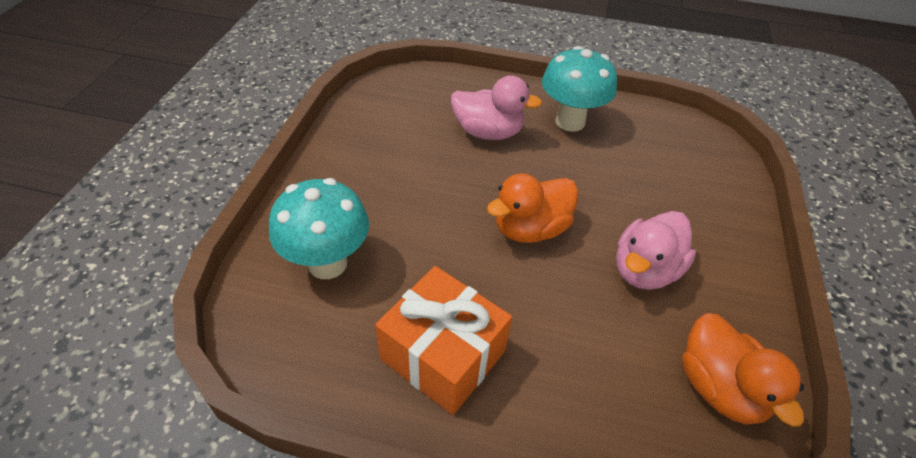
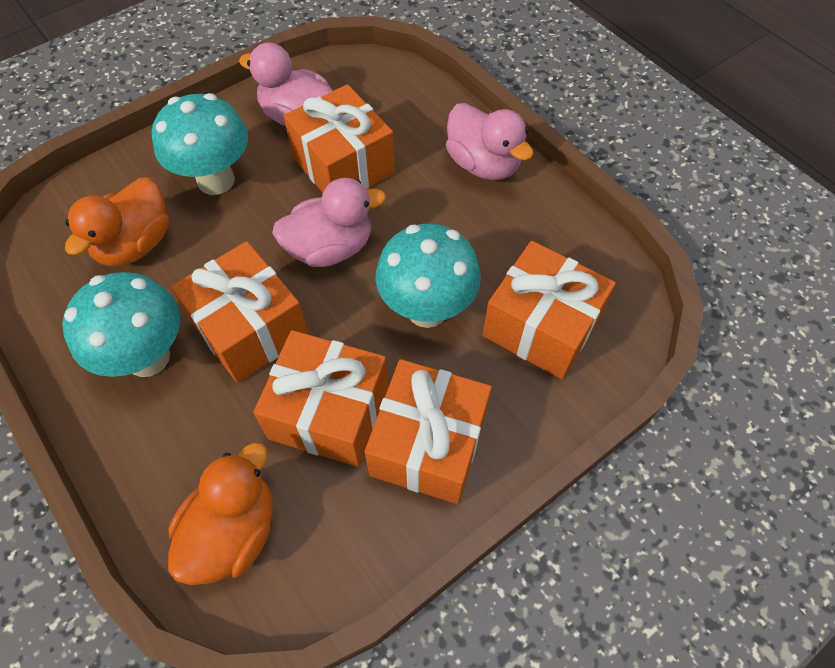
orange gift: [375,266,512,415] = 1 -> [171,241,309,383] [253,330,389,467] [284,84,395,193] [364,359,492,504] [483,241,616,379] = 5
pink duck: [451,75,542,140] [616,211,696,290] = 2 -> [239,43,333,126] [272,178,386,267] [446,103,534,180] = 3
turquoise mushroom: [269,178,369,279] [542,46,617,132] = 2 -> [62,272,180,377] [152,93,248,195] [376,224,481,328] = 3

